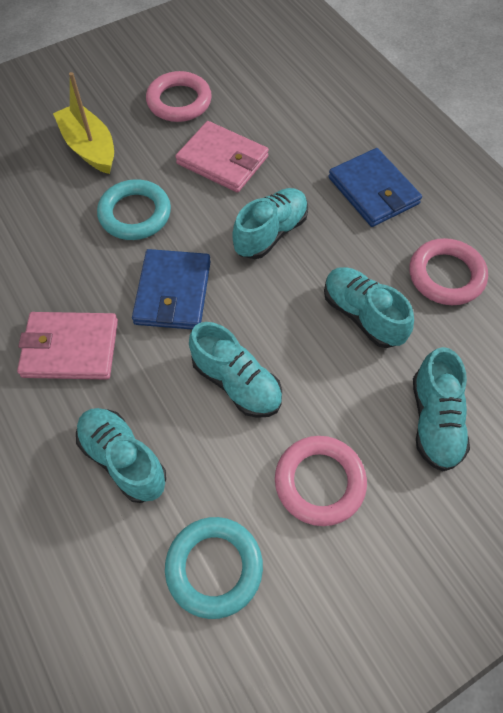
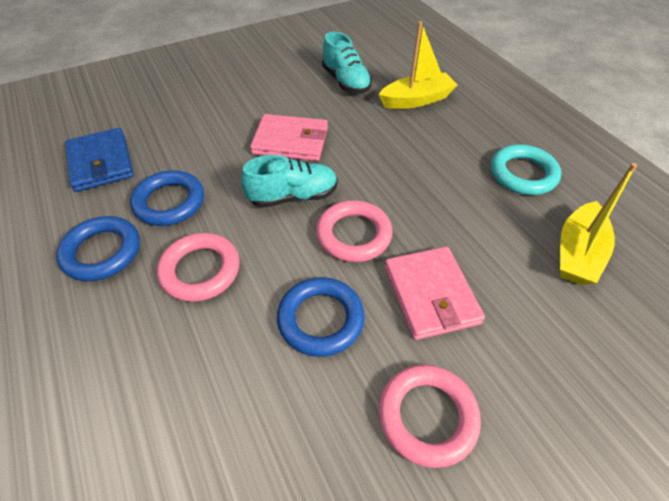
blue ring: none = 0 -> [56,216,140,281] [130,170,204,226] [277,277,365,357] = 3
blue wallet: [132,249,211,330] [328,148,422,227] = 2 -> [65,128,134,192] = 1
turquoise ring: [97,179,171,240] [165,517,263,619] = 2 -> [491,144,561,195] = 1
turquoise shoe: [76,408,166,503] [189,322,282,418] [232,188,308,259] [324,267,414,348] [413,347,470,471] = 5 -> [241,155,338,208] [322,32,372,94] = 2
yellow boat: [53,72,114,174] = 1 -> [379,21,457,109] [560,163,637,285] = 2

